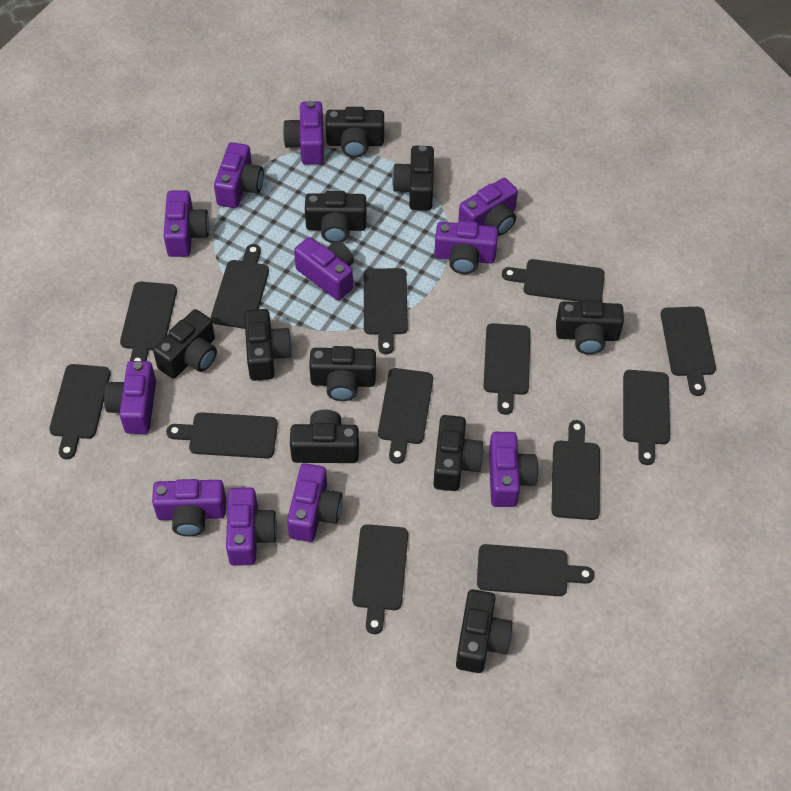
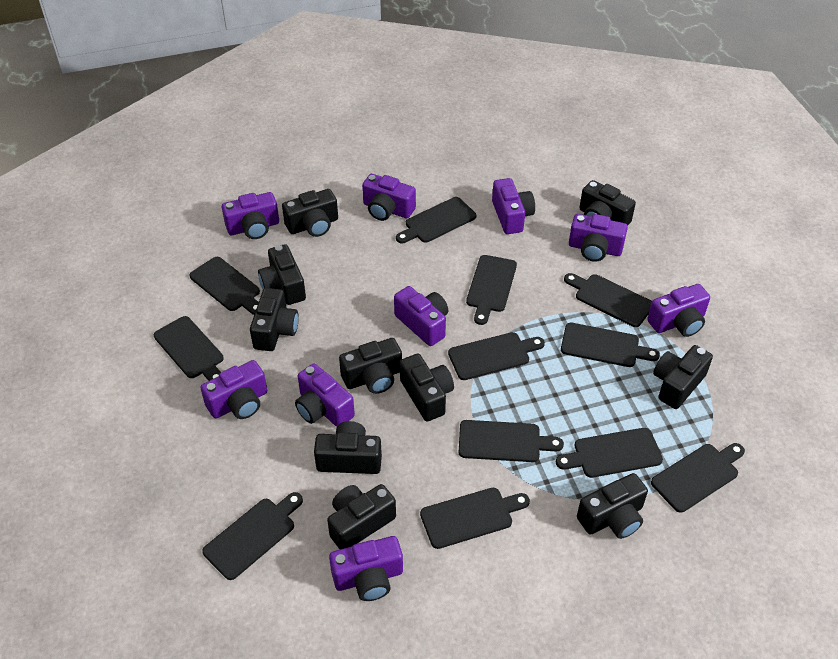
black cutting board: [49,364,111,459] [120,282,177,361] [166,412,278,459] [211,244,269,329] [352,524,408,634] [364,268,408,354] [378,368,433,464] [477,544,594,596] [483,323,531,415] [502,259,605,302] [551,420,600,520] [623,370,670,465] [661,307,716,396] = 13 -> [154,316,224,381] [189,257,260,315] [202,492,303,580] [396,197,476,243] [420,487,530,549] [448,332,545,380] [459,420,564,462] [466,255,517,325] [556,428,663,478] [561,323,660,367] [564,273,652,327] [651,443,745,513] = 12
purple camera: [104,361,156,434] [152,479,226,536] [164,190,209,257] [214,142,264,208] [226,487,277,566] [283,101,324,165] [287,463,343,542] [294,237,354,300] [434,221,498,274] [458,178,518,236] [489,432,538,507] = 11 -> [200,360,268,419] [222,192,279,239] [295,363,355,427] [329,536,403,601] [362,174,416,221] [394,286,448,346] [492,178,535,234] [569,214,628,262] [647,284,710,337] = 9

